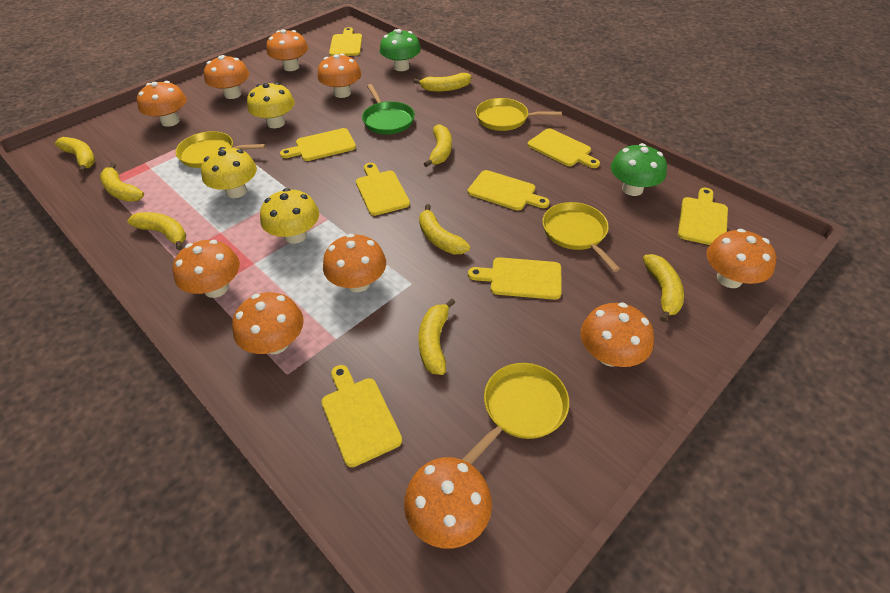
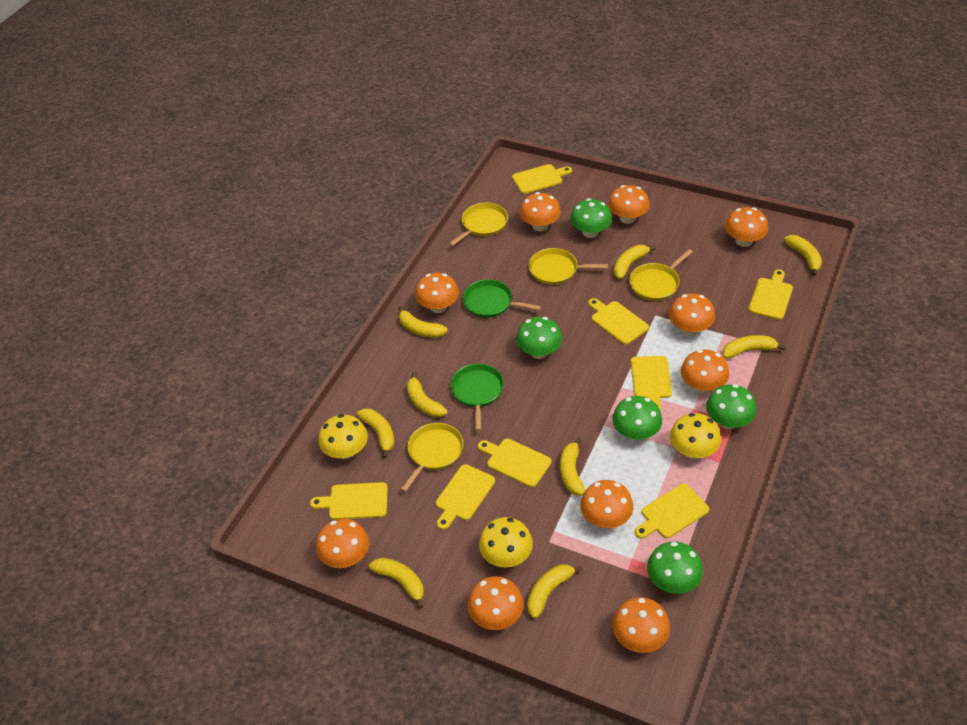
green mushroom: [380,29,421,71] [611,143,667,196] = 2 -> [516,317,562,359] [570,198,612,238] [612,396,662,441] [647,541,703,594] [706,384,757,429] = 5
green pan: [362,84,415,134] = 1 -> [450,364,504,431] [462,279,541,318] = 2
yellow banana: [55,137,95,173] [100,163,144,202] [127,212,186,250] [413,73,471,92] [419,204,470,254] [419,299,455,375] [424,124,452,167] [643,254,684,322] = 8 -> [357,408,395,458] [369,558,424,609] [398,306,448,338] [407,372,447,417] [527,564,583,619] [560,437,585,495] [614,245,656,279] [723,335,785,358] [784,235,822,276] = 9

